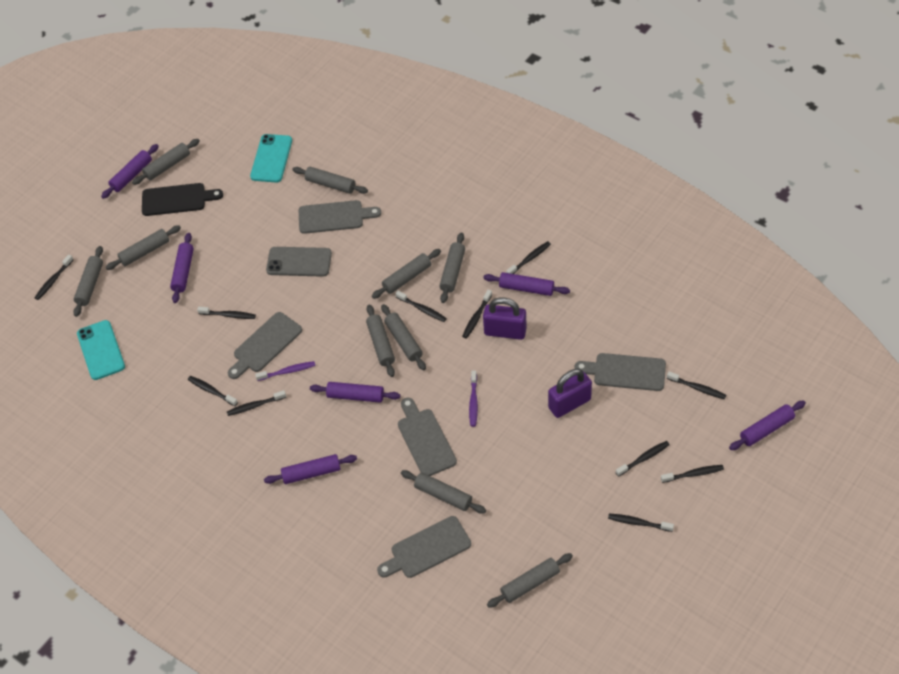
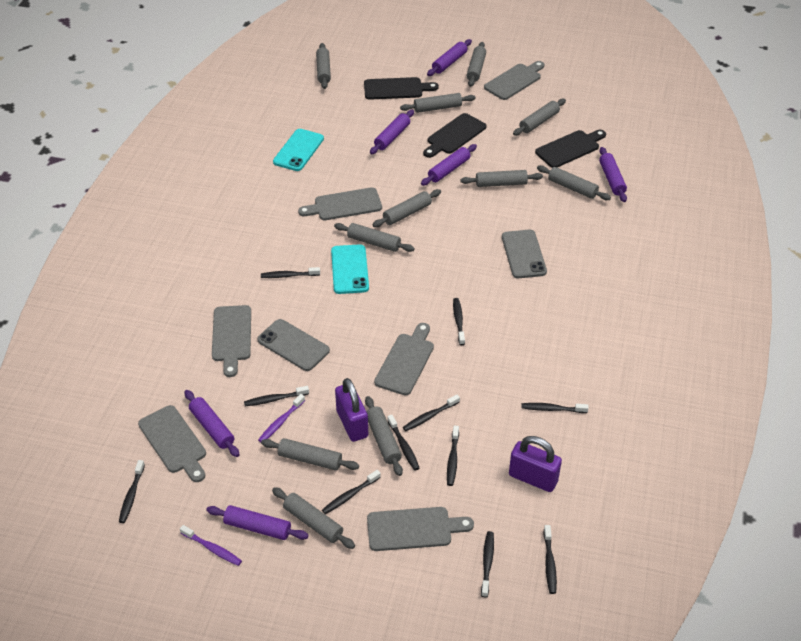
black cutting board: [142,183,223,216] = 1 -> [364,77,439,100] [423,113,486,158] [535,130,606,168] = 3
grey cutting board: [228,312,302,379] [299,200,381,234] [377,516,471,578] [398,398,457,476] [575,353,666,391] = 5 -> [138,405,206,482] [212,305,251,377] [298,187,382,220] [367,507,474,551] [374,323,434,395] [484,61,545,100] = 6
grey phone: [266,247,332,277] = 1 -> [257,319,330,371] [502,230,547,278] = 2
grey rolling pin: [73,246,103,317] [105,225,181,270] [132,139,200,185] [293,167,368,194] [366,305,395,377] [372,249,441,299] [381,304,426,370] [401,470,486,514] [439,233,465,303] [487,553,573,608] = 10 -> [261,438,359,471] [272,487,355,549] [316,43,331,89] [334,223,415,252] [365,396,403,476] [372,189,441,227] [400,93,475,113] [460,170,543,187] [467,42,486,87] [513,99,566,136] [537,165,611,200] = 11

